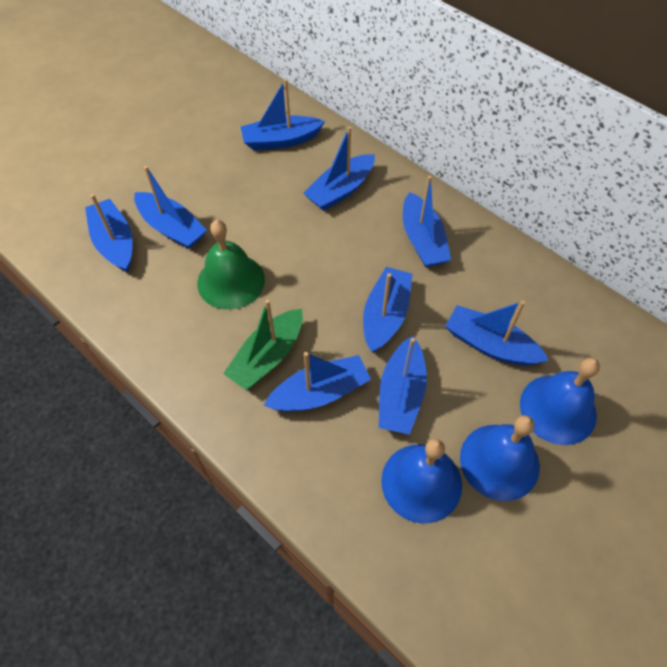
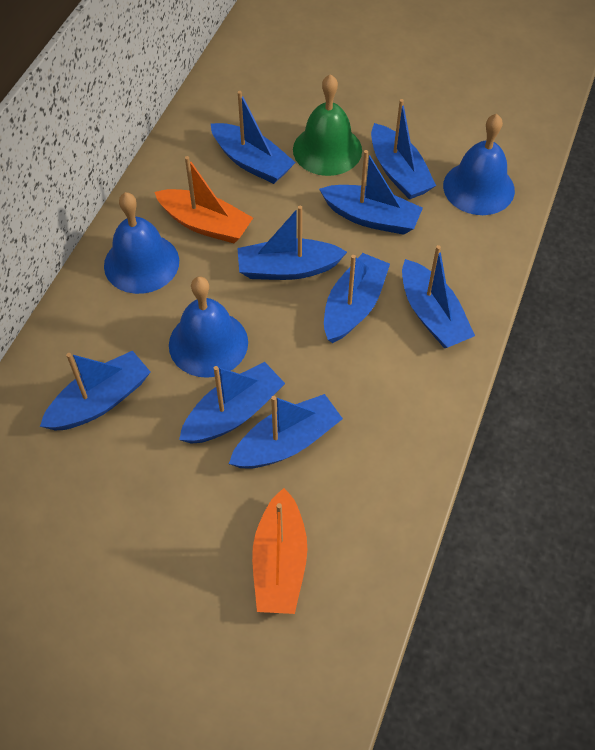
green boat: [223,300,303,390] = 1 -> none = 0
orange boat: none = 0 -> [155,156,253,243] [252,488,307,614] = 2

